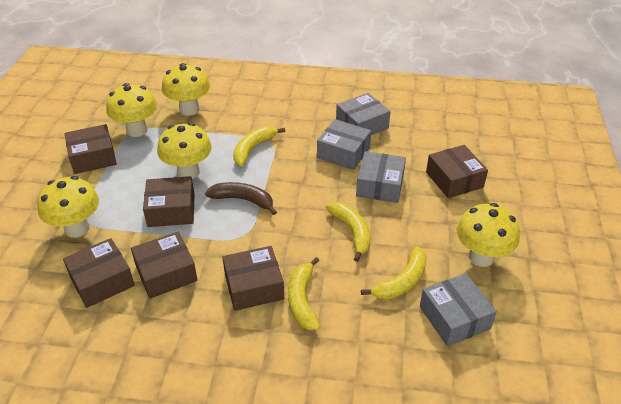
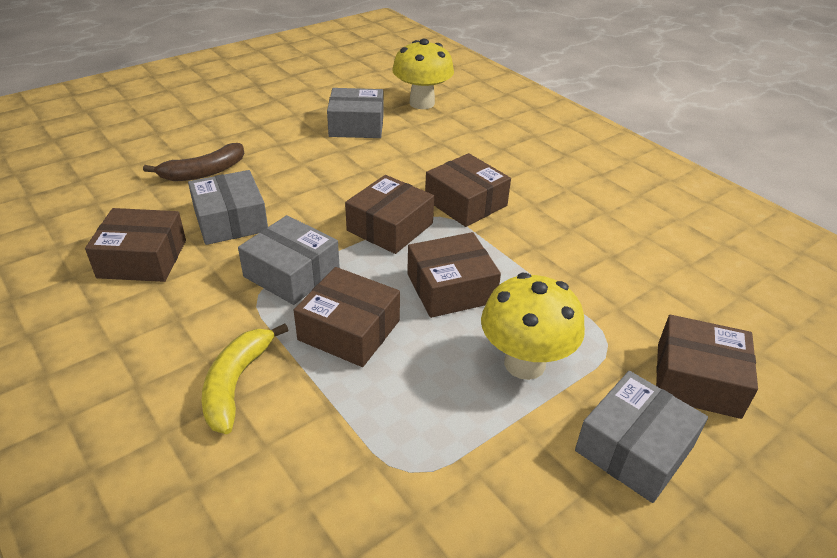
yellow banana: [233,126,285,166] [288,257,320,330] [326,202,370,262] [361,246,427,299] = 4 -> [202,323,288,434] = 1
yellow mushroom: [37,176,99,238] [106,83,157,137] [157,123,212,179] [162,63,210,116] [457,203,520,267] = 5 -> [392,39,454,109] [481,273,585,380] = 2

